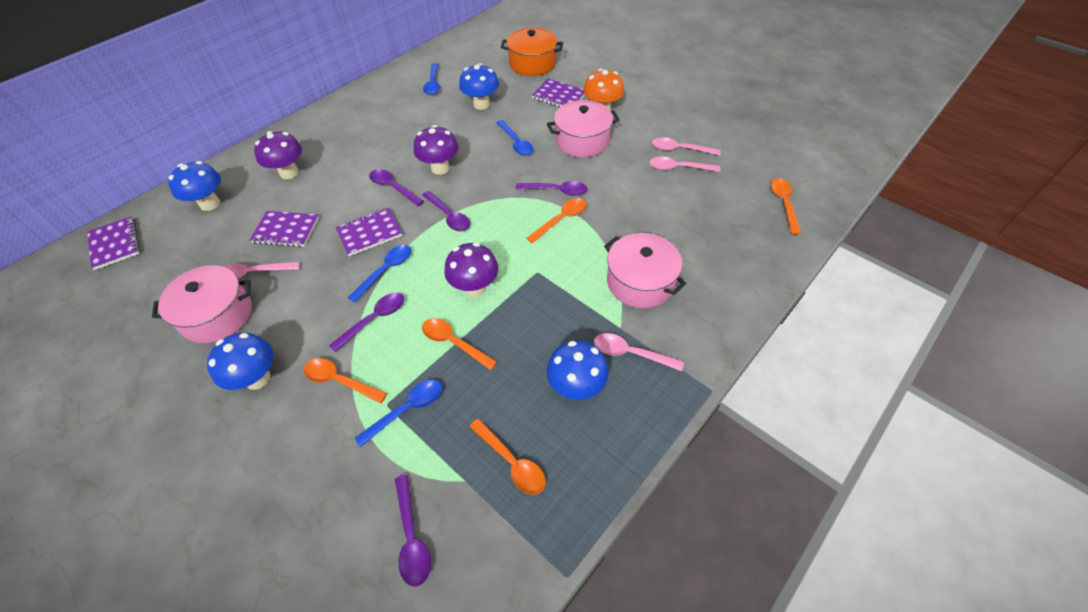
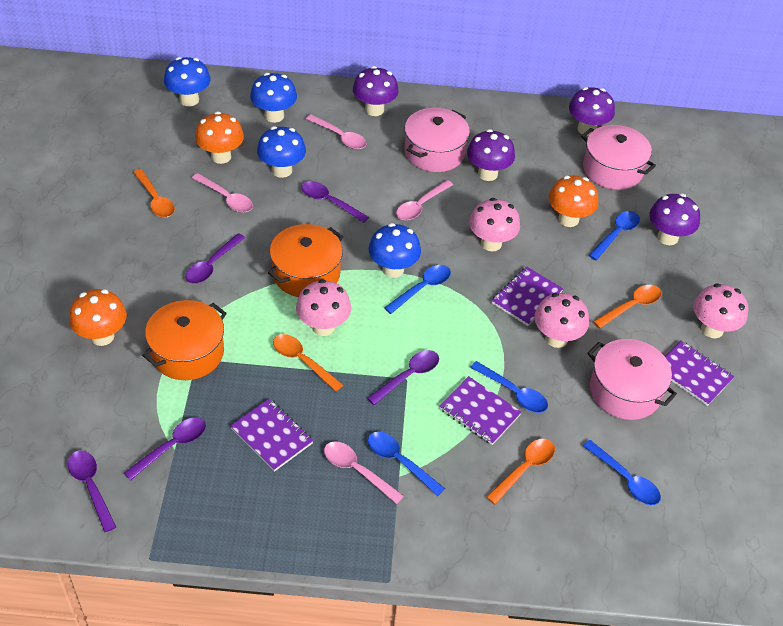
blue spoon: [348,245,411,303] [355,380,442,447] [423,63,440,95] [496,120,534,156] = 4 -> [368,432,445,496] [384,265,451,314] [470,361,548,413] [583,440,661,505] [589,211,640,260] = 5
orange mushroom: [583,69,624,111] = 1 -> [69,289,127,346] [195,112,244,164] [549,176,598,227] = 3
orange pot: [501,28,563,76] = 1 -> [142,300,227,380] [268,224,343,297] = 2
orange spoon: [304,358,387,404] [422,318,497,370] [469,418,546,495] [526,198,587,243] [771,178,801,235] = 5 -> [133,169,175,218] [273,334,343,391] [486,439,555,504] [593,285,661,328] = 4
pink mushroom: none = 0 -> [296,279,351,336] [469,198,520,251] [534,293,589,348] [693,283,748,338] = 4
purple mushroom: [254,131,302,179] [414,125,458,175] [444,243,498,297] = 3 -> [353,66,399,116] [467,129,515,181] [569,87,615,136] [650,193,700,245] = 4

